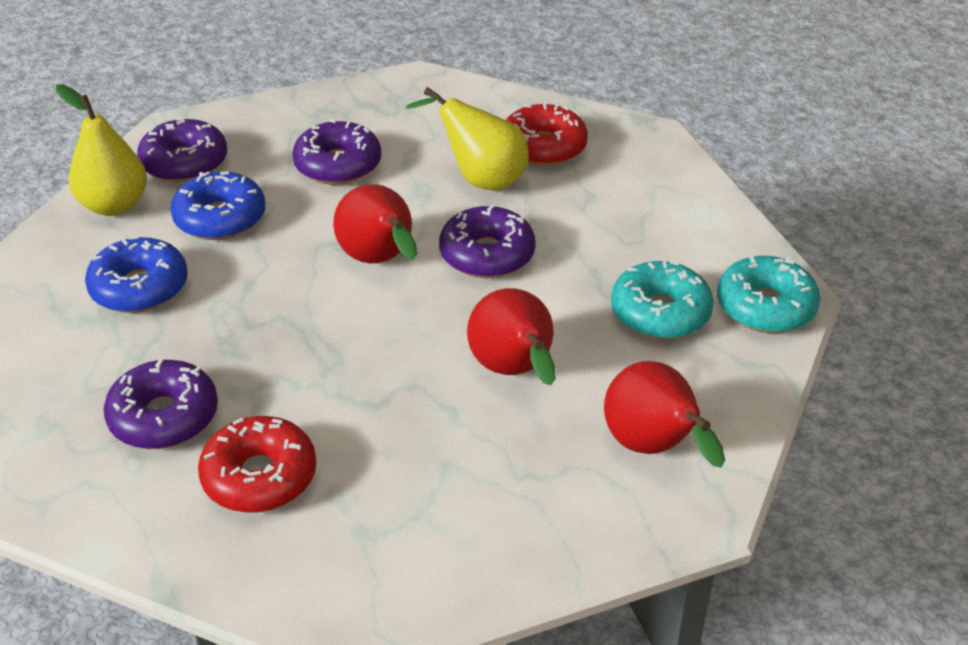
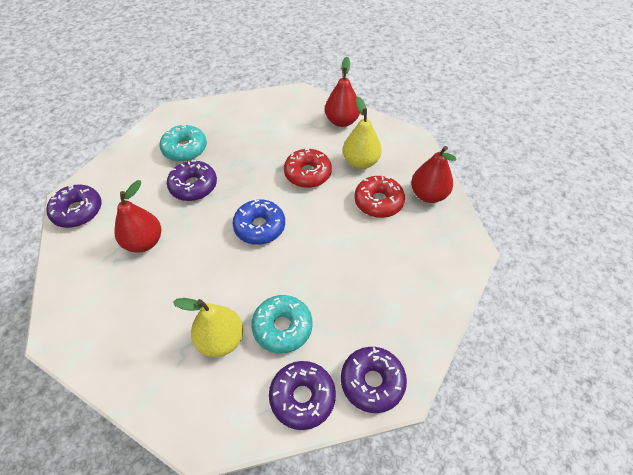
blue donut: [85,236,188,313] [170,171,265,240] = 2 -> [232,199,285,245] = 1

